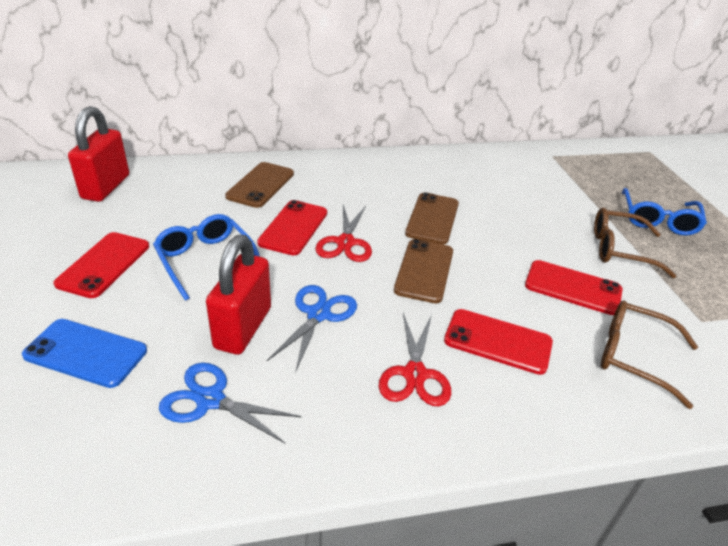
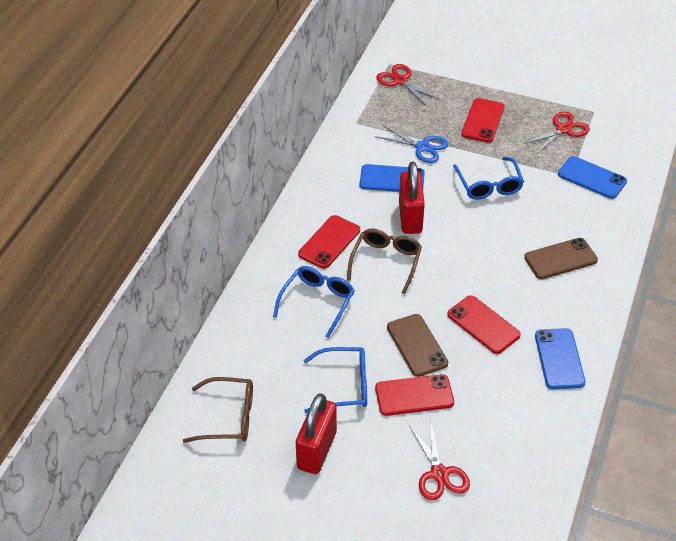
blue glasses: [153,214,260,301] [622,188,707,235] = 2 -> [273,266,355,338] [303,347,367,413] [453,157,524,200] = 3
blue phone: [22,319,147,388] = 1 -> [360,164,425,192] [535,328,585,389] [558,156,627,199] = 3
blue scissors: [159,363,302,443] [267,285,357,373] = 2 -> [375,125,448,163] = 1
brown phone: [225,162,294,208] [394,239,453,303] [405,192,459,244] = 3 -> [387,314,448,377] [524,238,598,279] = 2
red scissors: [315,205,372,262] [379,313,451,406] = 2 -> [376,64,438,105] [409,422,470,501] [524,111,590,153] = 3

